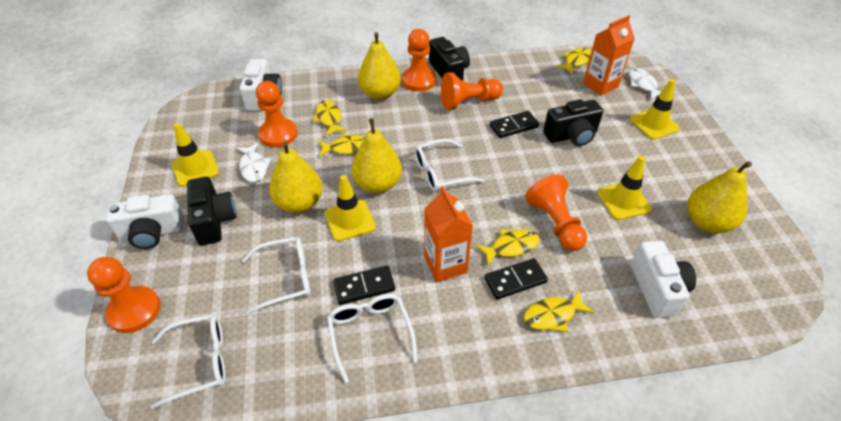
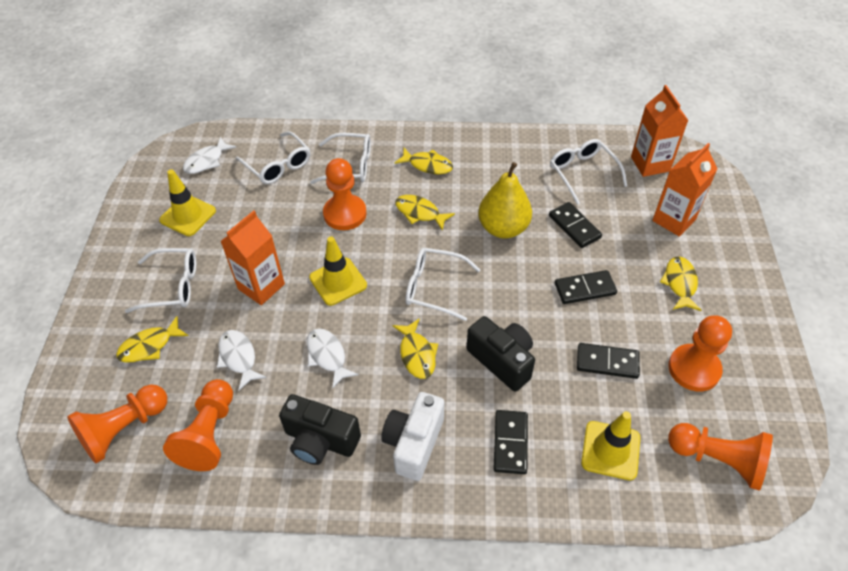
black camera: [187,177,237,245] [429,37,470,81] [543,99,603,146] = 3 -> [279,394,361,465] [467,316,535,392] = 2
black domino: [333,266,396,305] [484,258,548,300] [490,111,539,138] = 3 -> [493,410,528,474] [549,202,602,248] [555,270,617,304] [577,343,640,379] = 4
orange carton: [424,186,473,282] [583,15,635,96] = 2 -> [220,210,285,305] [631,85,689,177] [652,143,717,237] = 3
white camera: [106,194,184,249] [239,59,282,111] [631,240,696,318] = 3 -> [381,392,444,481] = 1
white fish: [236,142,271,182] [629,68,661,100] = 2 -> [183,137,236,174] [217,330,267,390] [307,328,359,389] = 3
white glasses: [150,314,226,409] [242,237,311,315] [327,294,417,383] [414,139,484,192] = 4 -> [125,248,196,313] [236,131,310,184] [310,133,371,184] [405,248,480,321] [550,139,627,205] = 5
yellow pear: [269,142,323,213] [351,118,402,194] [358,32,401,100] [688,161,752,233] = 4 -> [478,162,532,238] = 1
yellow traffic cone: [172,123,219,187] [325,175,376,241] [597,156,652,220] [630,79,680,140] = 4 -> [159,169,216,236] [309,237,367,306] [581,411,640,480] = 3

